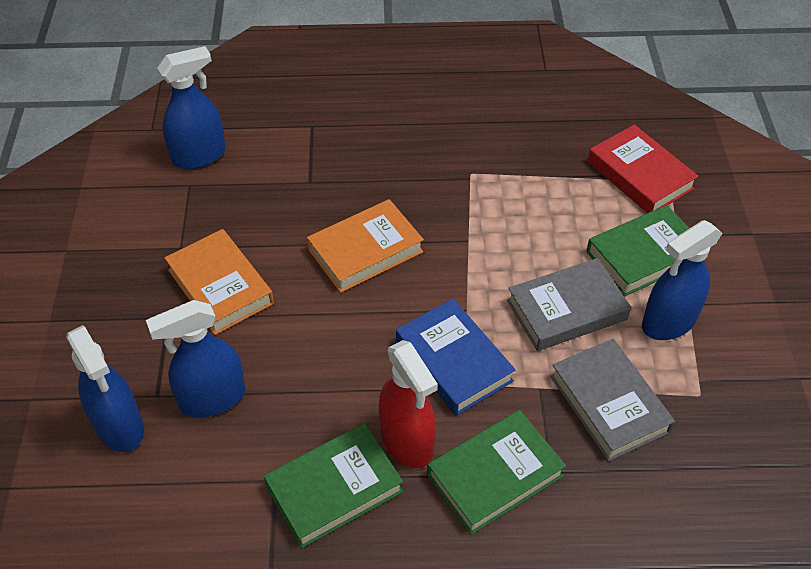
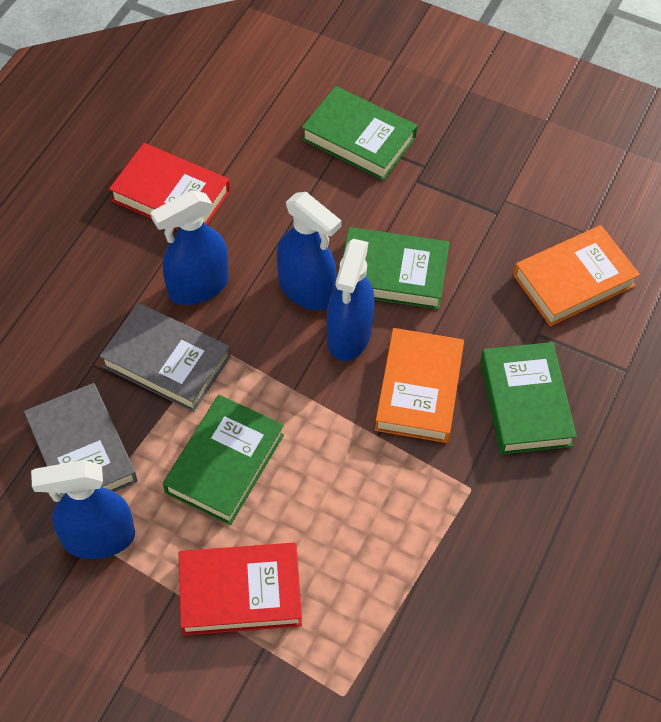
blue book: [396,299,516,416] = 1 -> none = 0
green book: [264,423,403,548] [427,410,566,535] [586,205,690,297] = 3 -> [163,395,284,525] [302,86,417,180] [343,227,449,310] [480,342,577,455] = 4
red book: [588,125,699,213] = 1 -> [109,143,230,230] [178,543,302,635] = 2
red spray bottle: [379,340,438,468] = 1 -> none = 0

